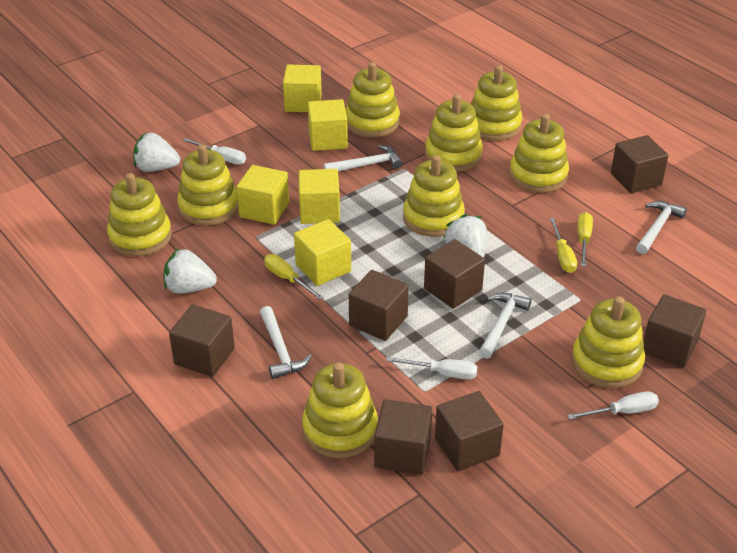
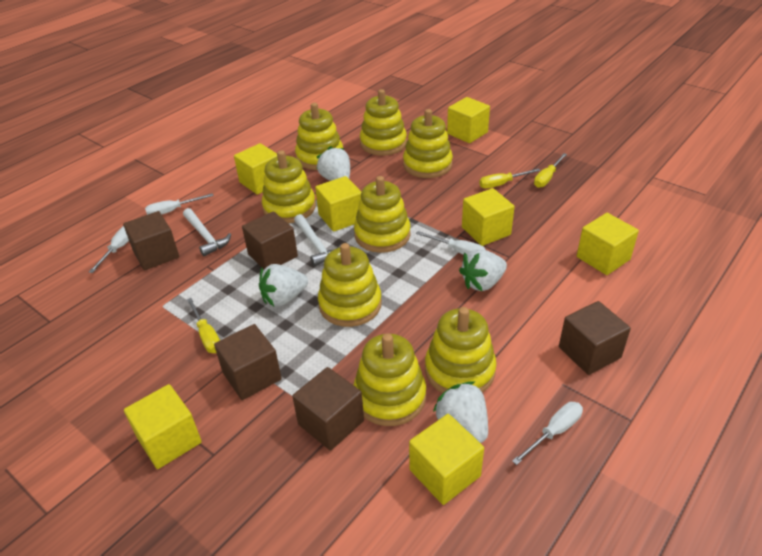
brown cube: [169,304,235,377] [349,270,409,341] [374,399,432,475] [424,239,485,309] [435,391,504,471] [611,135,668,193] [644,295,706,368] = 7 -> [123,211,179,270] [214,324,282,400] [242,211,298,269] [292,367,364,450] [559,301,631,375] = 5
white hammer: [260,306,311,379] [323,145,403,172] [479,293,532,359] [636,201,687,254] = 4 -> [183,208,231,256] [294,214,341,266] = 2
white screwdriver: [183,138,246,165] [386,357,477,380] [567,391,659,420] = 3 -> [89,226,129,273] [145,193,214,215] [416,231,486,255] [512,402,583,465] = 4
white strawberry: [133,133,180,172] [164,248,217,293] [443,214,487,258] = 3 -> [259,264,308,307] [317,146,350,181] [433,381,488,443] [459,249,507,291] = 4
yellow cube: [236,165,289,225] [283,65,322,112] [294,219,351,286] [298,169,340,224] [308,99,348,151] = 5 -> [124,384,202,469] [234,143,277,195] [315,176,361,232] [409,414,484,505] [447,97,490,143] [462,188,515,246] [577,213,639,275] = 7
yellow stacking toy: [107,173,172,256] [177,144,238,226] [302,362,378,458] [345,62,400,137] [403,155,465,237] [425,94,483,172] [471,65,522,141] [509,114,569,193] [571,297,645,388] = 9 -> [262,150,316,223] [295,103,343,170] [318,243,382,327] [354,176,411,253] [354,333,426,426] [360,89,407,155] [403,109,453,178] [425,307,497,393] = 8

